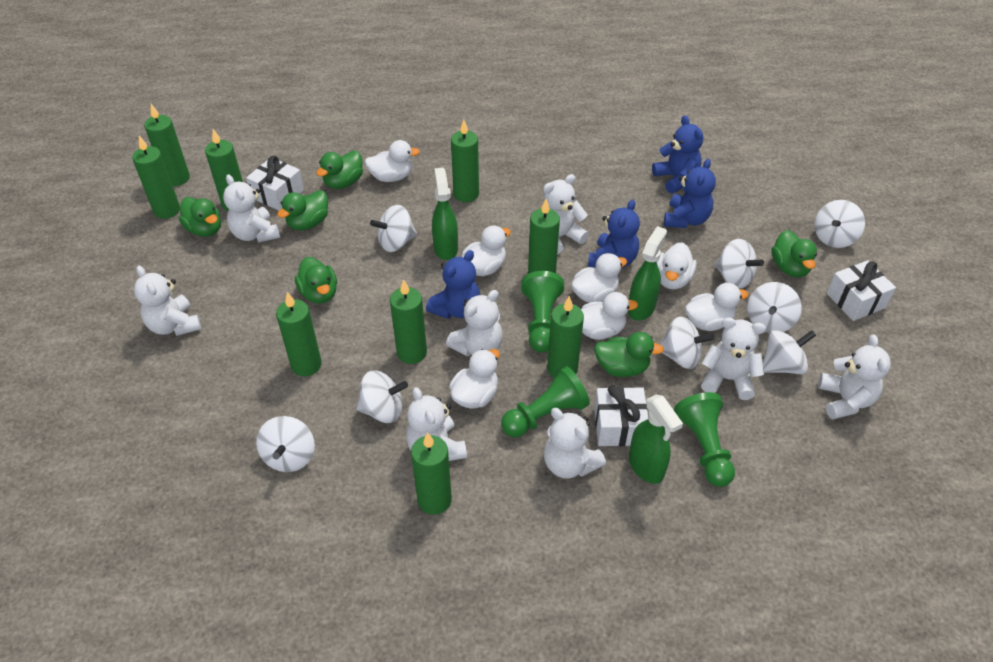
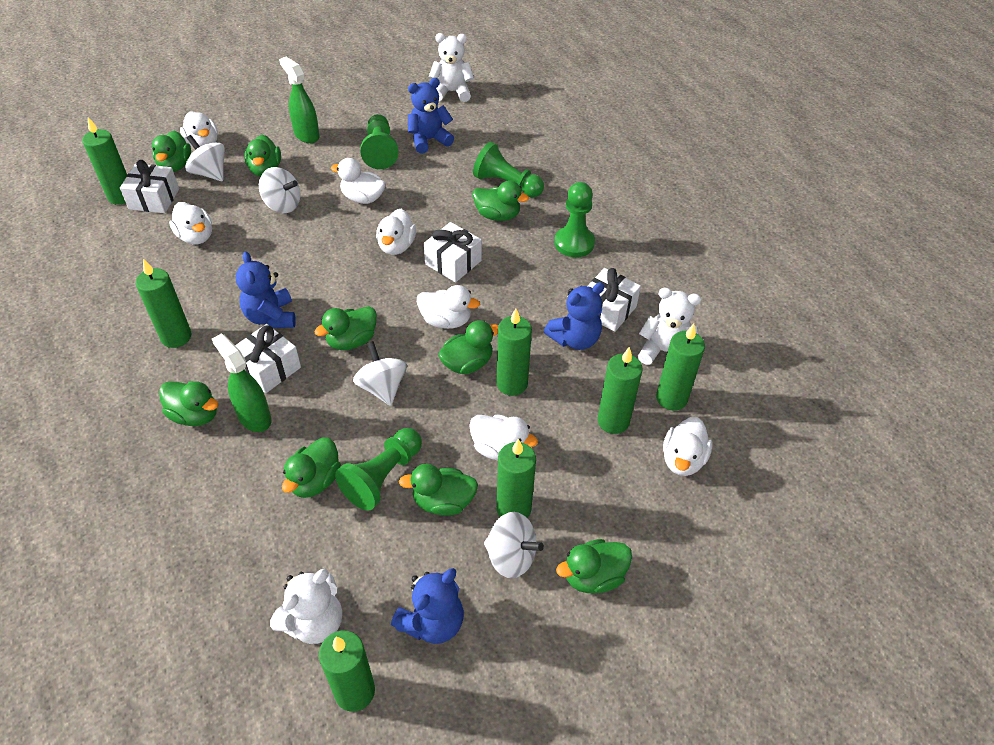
green candle: [132,136,180,219] [144,104,190,186] [205,129,243,211] [276,292,322,376] [390,279,427,364] [411,432,452,515] [451,120,479,202] [528,199,560,274] [547,296,584,378] = 9 -> [82,117,127,205] [135,259,191,348] [319,630,375,712] [496,308,532,396] [496,439,536,518] [597,347,643,434] [656,324,705,411] = 7
green duck: [179,197,221,237] [277,190,328,230] [295,257,337,304] [316,151,363,189] [594,332,664,377] [771,230,817,277] = 6 -> [152,131,191,172] [159,381,218,426] [244,135,281,177] [282,437,341,498] [314,306,377,350] [399,464,478,516] [438,320,498,374] [473,180,529,221] [556,539,632,593] = 9
green pawn: [501,365,590,438] [521,271,564,353] [674,392,735,487] = 3 -> [335,428,422,511] [360,114,399,169] [473,142,544,198] [554,182,595,257] = 4
green spray bottle: [432,168,458,260] [628,226,667,321] [629,395,683,484] = 3 -> [212,333,272,432] [279,57,320,143] = 2
white gift: [246,156,304,211] [594,385,648,446] [827,260,896,321] = 3 -> [120,160,179,213] [235,324,301,393] [424,222,482,282] [588,268,641,332] = 4
white spinning top: [256,416,315,472] [356,371,408,423] [370,205,417,252] [659,316,715,369] [715,239,764,289] [747,282,802,333] [763,329,816,374] [814,200,865,248] = 8 -> [185,135,225,181] [259,167,301,213] [353,341,407,406] [484,512,544,578] = 4
white teddy bear: [134,266,201,336] [223,174,280,243] [406,387,467,461] [446,290,503,357] [543,174,589,254] [544,408,606,479] [701,317,766,400] [818,335,891,419] = 8 -> [270,569,342,644] [429,33,474,102] [638,288,701,365] = 3

